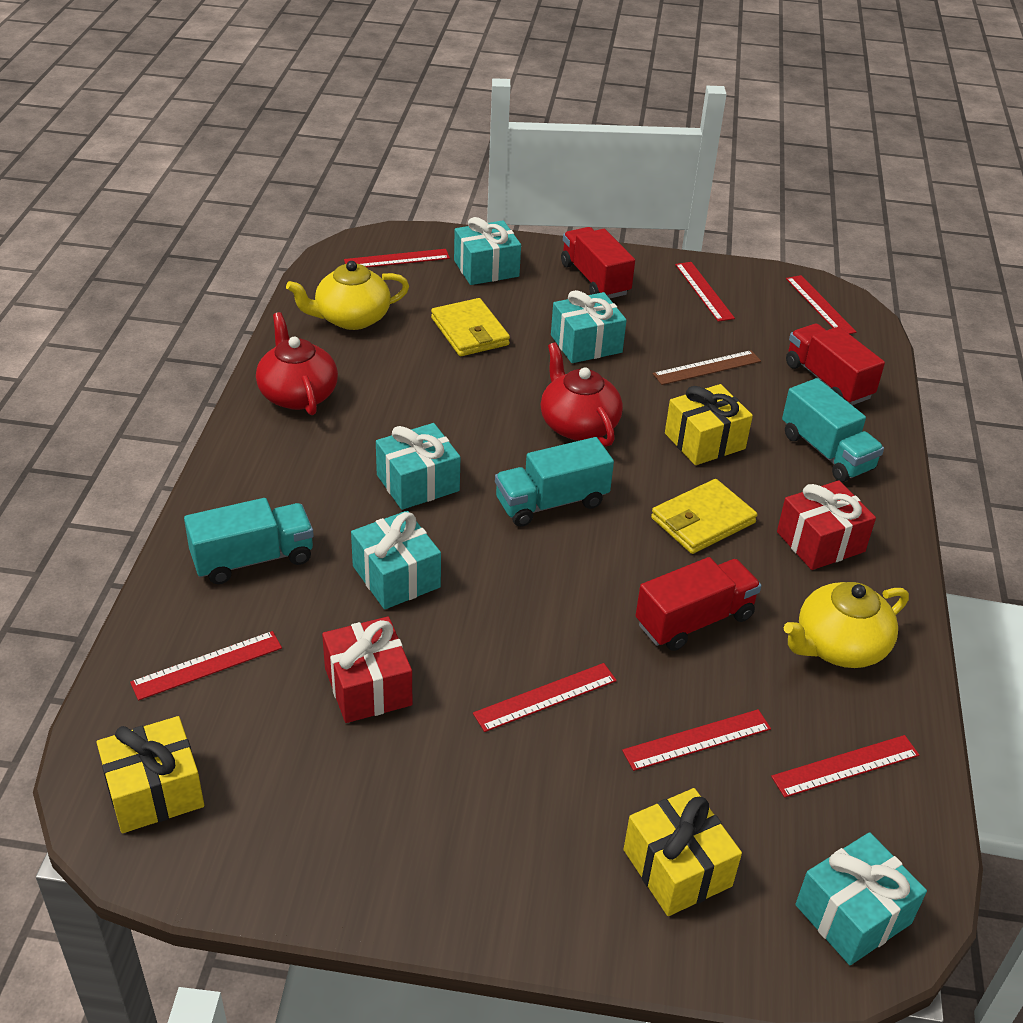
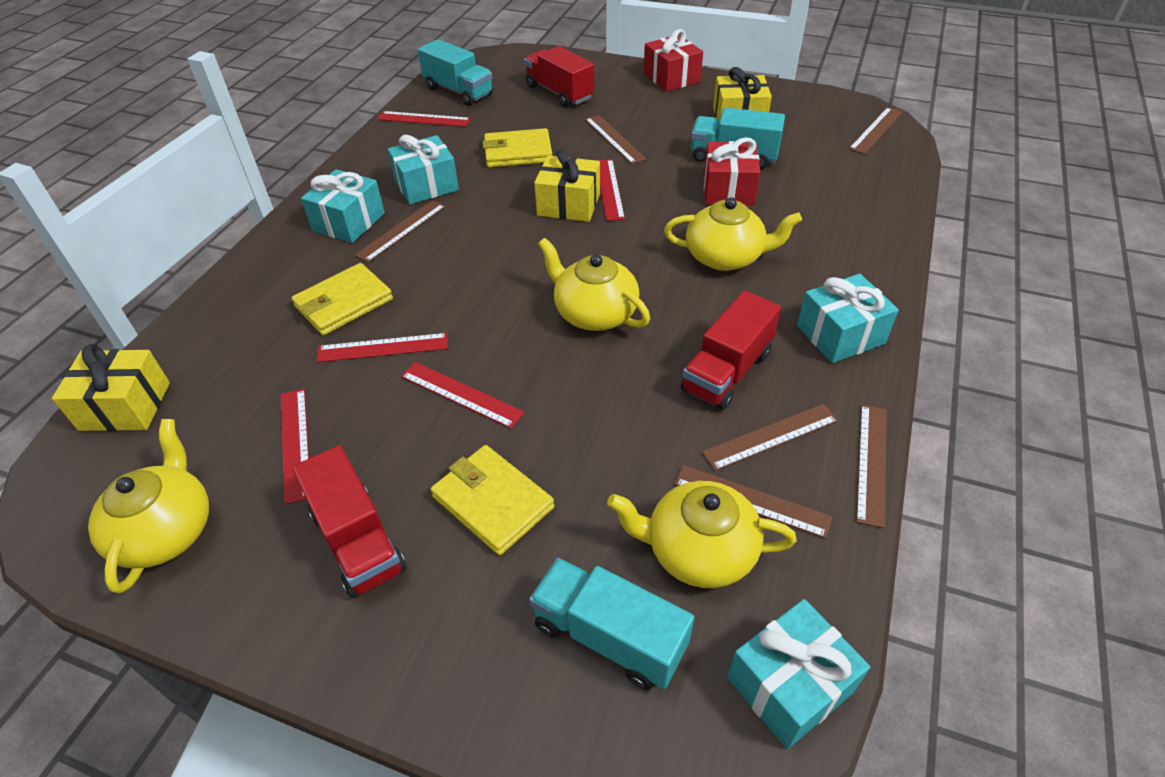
brown ruler: [653,350,761,385] = 1 -> [355,200,446,263] [585,115,647,164] [674,465,833,539] [702,404,838,471] [849,107,903,154] [856,405,887,528] = 6
red ruler: [130,631,282,701] [344,249,450,267] [473,663,617,732] [622,709,771,771] [675,262,735,322] [771,735,919,798] [786,275,856,334] = 7 -> [281,389,309,504] [316,333,448,362] [378,111,471,127] [401,362,525,428] [596,159,625,221] = 5
red teapot: [256,312,338,415] [541,342,623,447] = 2 -> none = 0
turquoise gift: [351,511,441,609] [376,423,460,510] [454,217,521,285] [551,290,627,363] [795,832,927,965] = 5 -> [301,169,385,243] [388,135,459,204] [727,599,870,749] [797,274,899,363] = 4
yellow teapot: [286,261,409,330] [784,582,909,668] = 2 -> [88,419,209,593] [538,238,650,331] [607,481,797,588] [664,198,802,271] = 4
yellow wallet: [431,298,510,356] [651,479,757,554] = 2 -> [291,263,393,336] [430,445,554,555] [483,128,552,168] = 3

